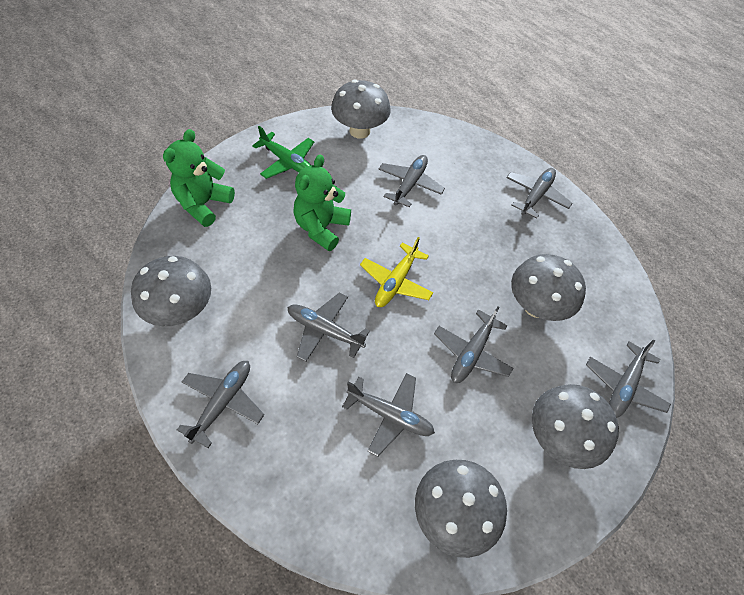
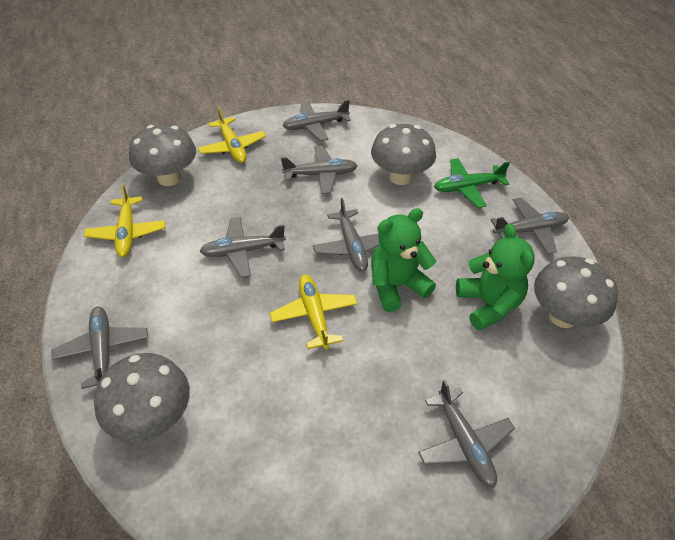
grey mushroom: [131,256,211,326] [331,80,391,139] [415,460,507,558] [511,254,586,321] [532,384,619,469] = 5 -> [94,353,190,442] [129,124,196,186] [371,124,436,185] [534,256,618,328] = 4
yellow plane: [360,237,433,307] = 1 -> [84,184,166,257] [198,107,266,163] [270,274,358,350] = 3

